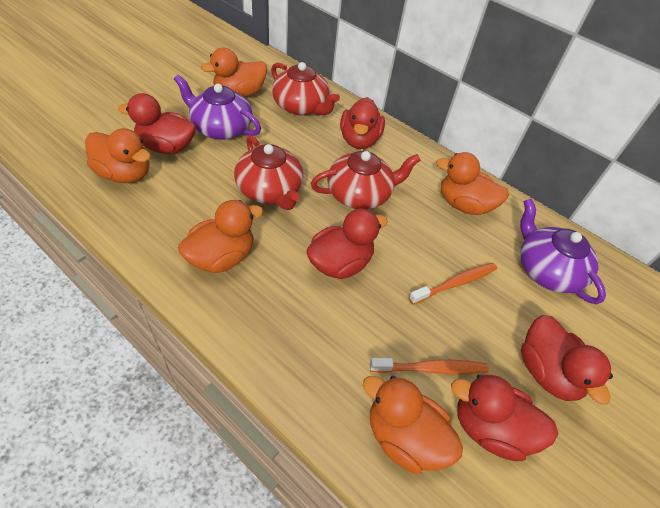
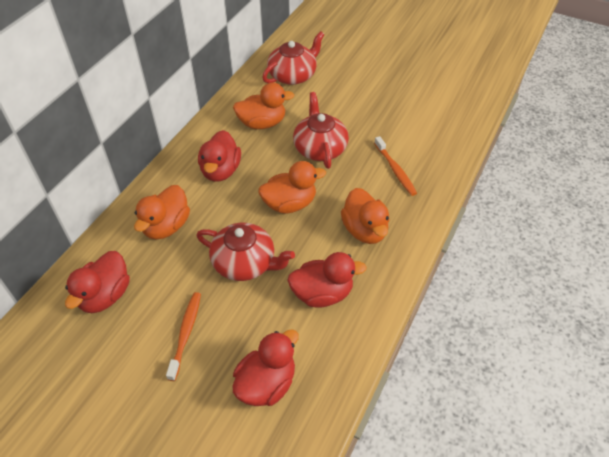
orange duck: [85,128,151,183] [178,200,263,273] [201,48,267,98] [363,376,463,474] [436,152,509,215] = 5 -> [134,185,190,239] [233,82,294,129] [258,161,326,214] [341,188,389,244] = 4
purple teapot: [174,75,261,140] [520,199,606,304] = 2 -> none = 0
red duck: [118,93,196,154] [306,209,388,279] [340,97,385,149] [451,375,558,461] [521,315,613,405] = 5 -> [65,251,130,313] [198,130,241,182] [233,329,299,406] [287,252,367,308] = 4

